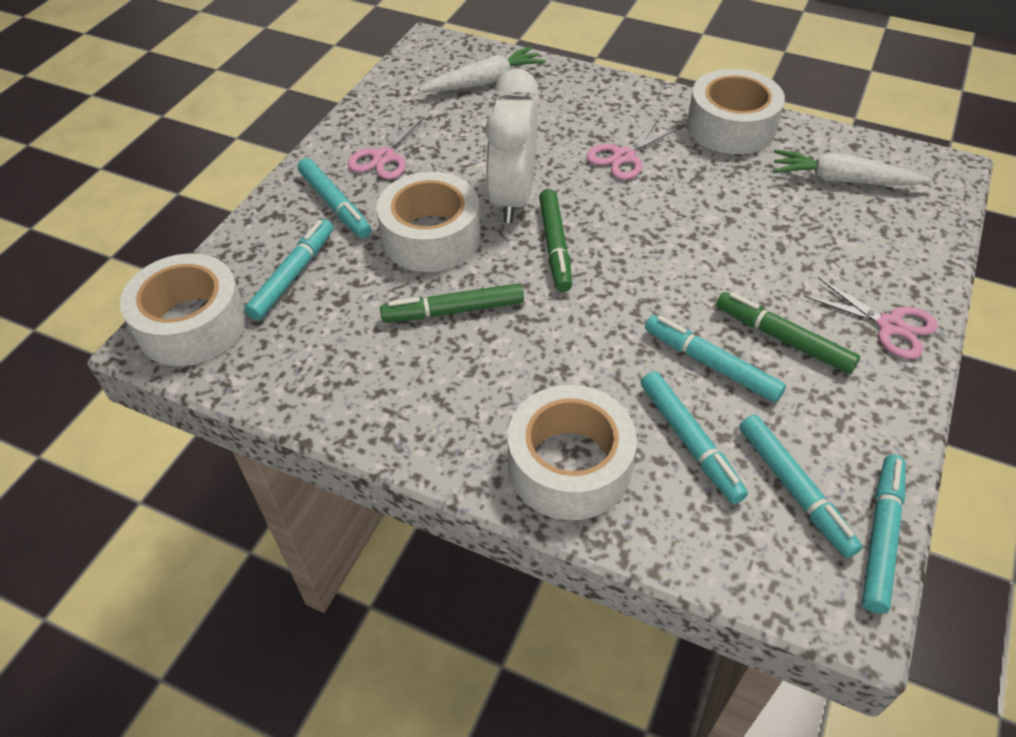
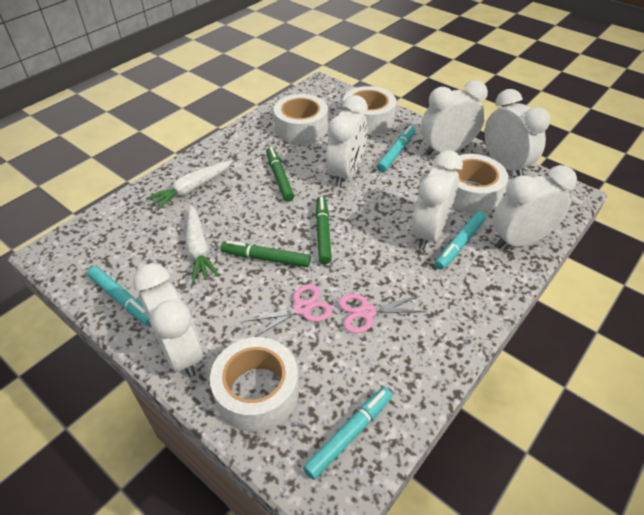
pink scissors: [348,113,425,179] [586,118,679,180] [804,277,938,359] = 3 -> [244,284,333,337] [338,294,427,333] = 2
turquoise marker: [244,219,333,320] [298,158,372,238] [641,371,748,504] [645,315,786,403] [739,415,863,558] [862,454,906,614] = 6 -> [87,266,151,326] [303,387,392,480] [377,125,415,172] [435,211,486,270] = 4
white clock: [485,68,538,223] = 1 -> [133,263,203,377] [326,95,368,187] [412,150,463,250] [421,80,488,156] [484,89,550,176] [493,165,577,249] = 6

